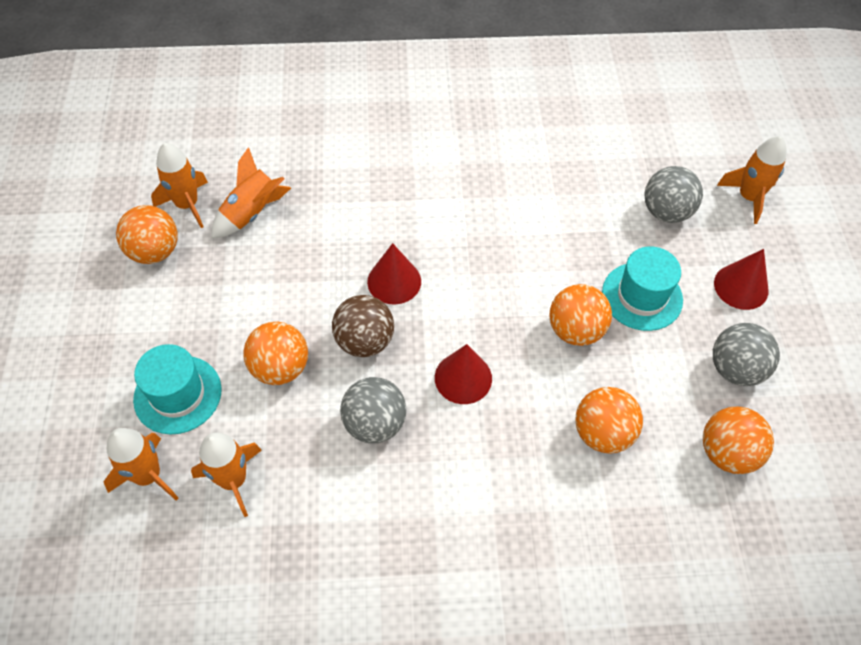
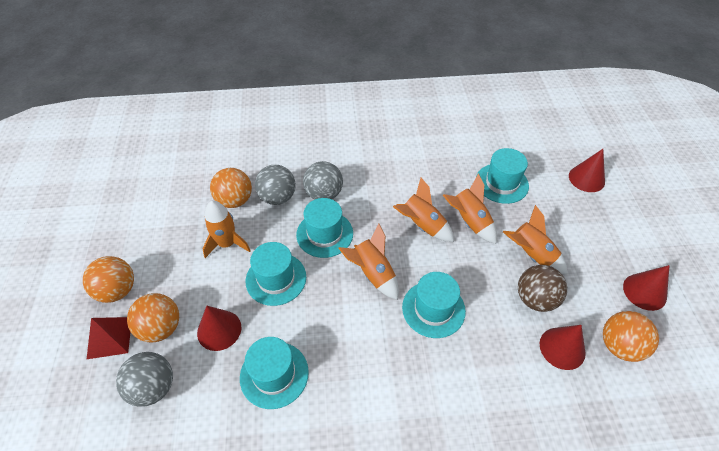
orange ball: [116,205,178,264] [243,322,308,385] [549,284,612,346] [575,387,643,454] [703,407,774,474] = 5 -> [83,256,134,303] [127,293,179,342] [210,168,252,208] [603,311,659,362] = 4
red cone: [367,243,421,304] [435,344,492,404] [714,249,768,310] = 3 -> [197,306,241,351] [540,325,586,370] [569,149,605,192] [623,265,670,311] = 4
red pyramid: none = 0 -> [87,317,130,359] = 1
turquoise hat: [133,344,222,434] [602,246,683,331] = 2 -> [240,337,309,409] [246,242,306,306] [296,198,353,258] [402,272,466,338] [476,148,529,204] = 5

